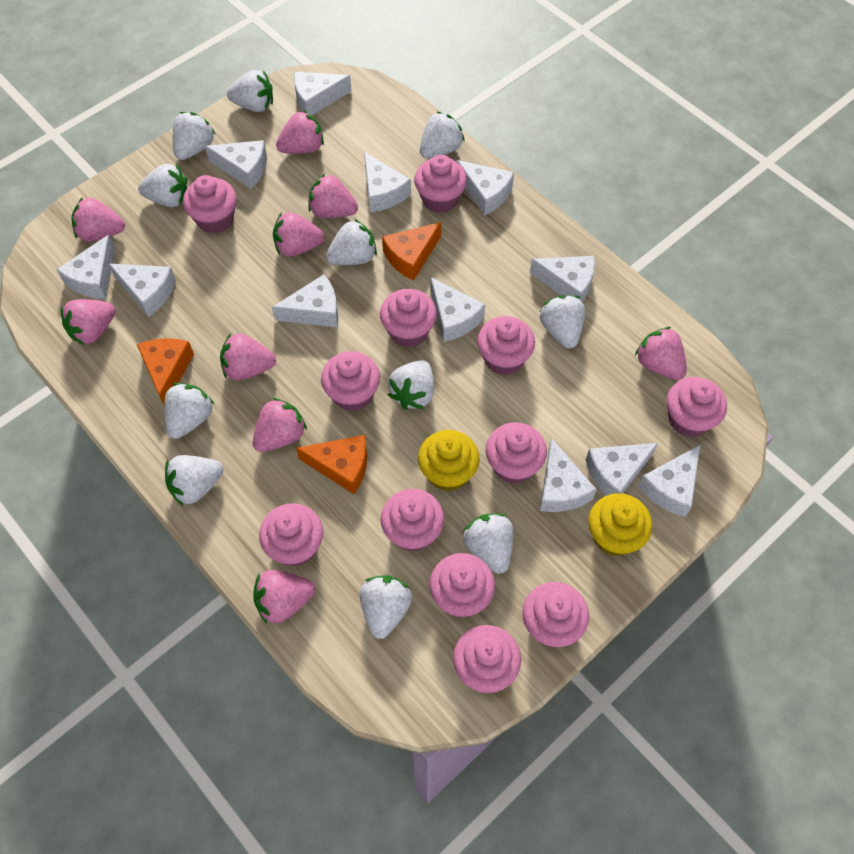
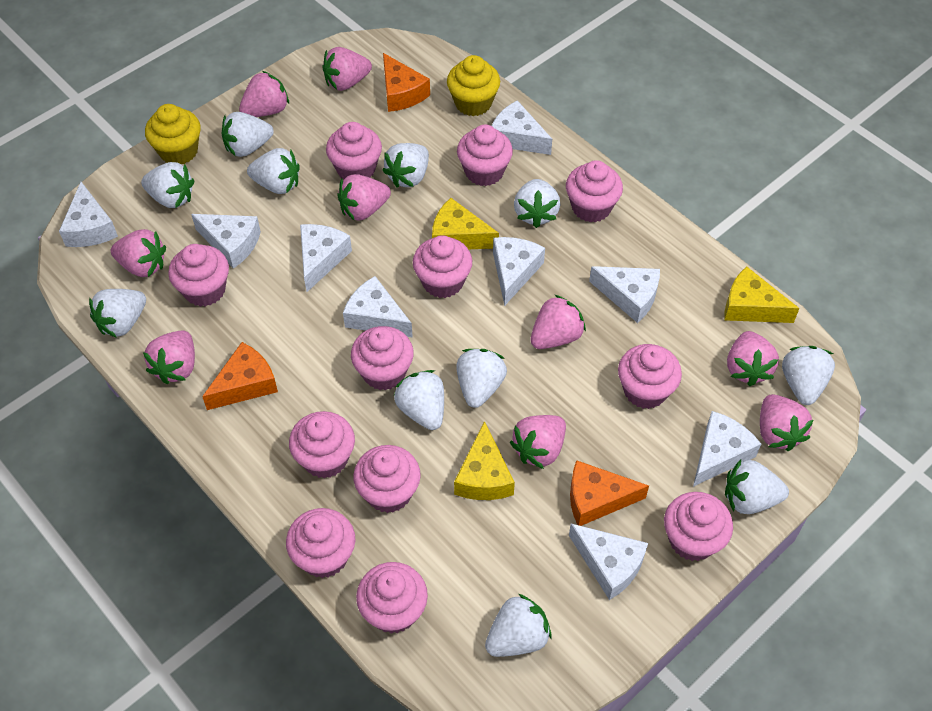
white cheese: [56,235,115,299] [109,264,176,317] [205,140,267,189] [272,275,338,328] [294,72,352,116] [364,152,411,212] [430,277,485,342] [456,160,514,216] [530,256,595,302] [540,438,597,512] [586,443,658,496] [638,445,700,517] = 12 -> [59,182,118,247] [191,214,261,269] [300,224,352,292] [343,276,413,338] [492,100,552,155] [493,237,545,306] [569,524,648,600] [589,266,660,323] [693,411,761,487] = 9
yellow cheese: none = 0 -> [432,198,499,249] [454,421,515,500] [724,266,799,323] = 3

